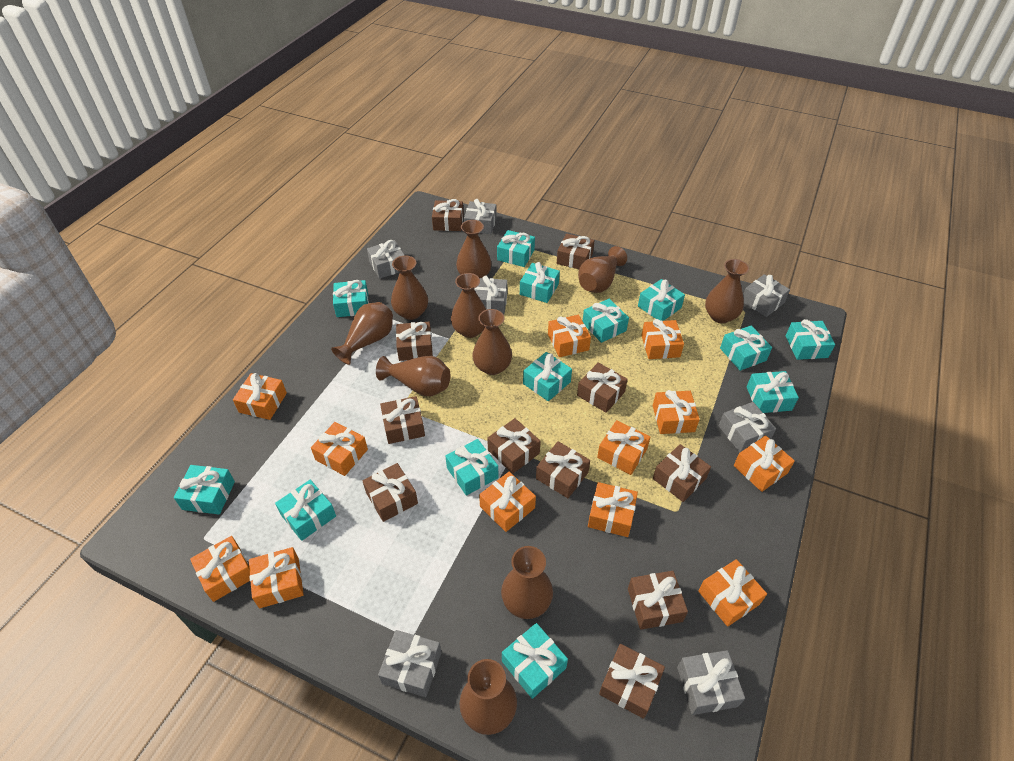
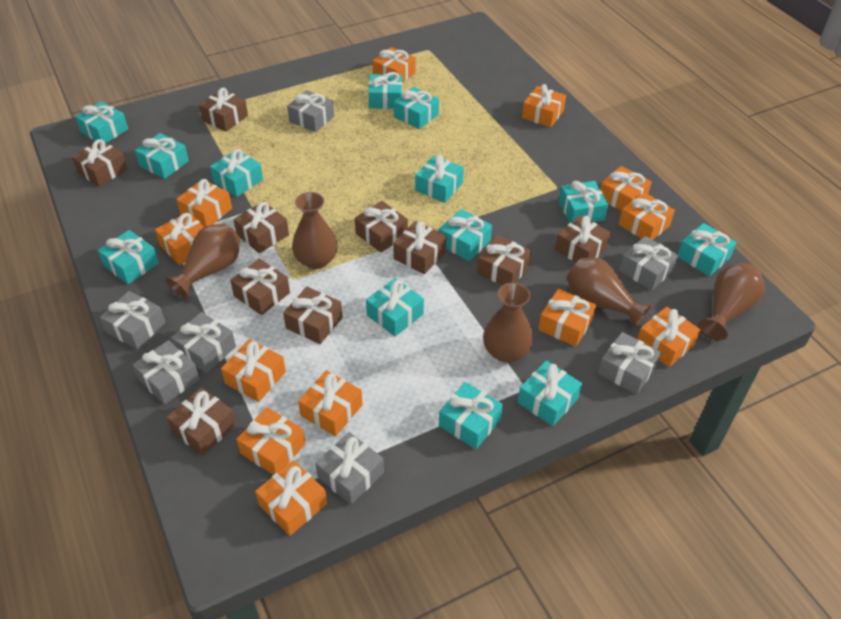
brown gift: [363,463,418,522] [380,396,425,444] [396,322,433,361] [432,199,464,231] [487,418,541,474] [536,441,590,498] [557,234,594,269] [577,362,628,413] [599,644,665,719] [628,571,688,630] [653,444,711,502] = 11 -> [72,139,128,187] [166,387,237,456] [199,88,248,132] [230,258,290,315] [233,201,289,253] [283,287,343,344] [355,201,408,252] [393,221,447,274] [477,235,532,285] [555,215,611,262] = 10
brown vase: [331,302,393,365] [376,356,450,396] [391,256,428,320] [451,273,486,338] [456,220,492,278] [460,659,517,735] [472,309,512,375] [501,546,553,619] [578,246,627,293] [705,259,749,323] = 10 -> [165,223,240,298] [292,192,338,269] [483,282,533,363] [567,258,652,328] [699,263,765,341] = 5

